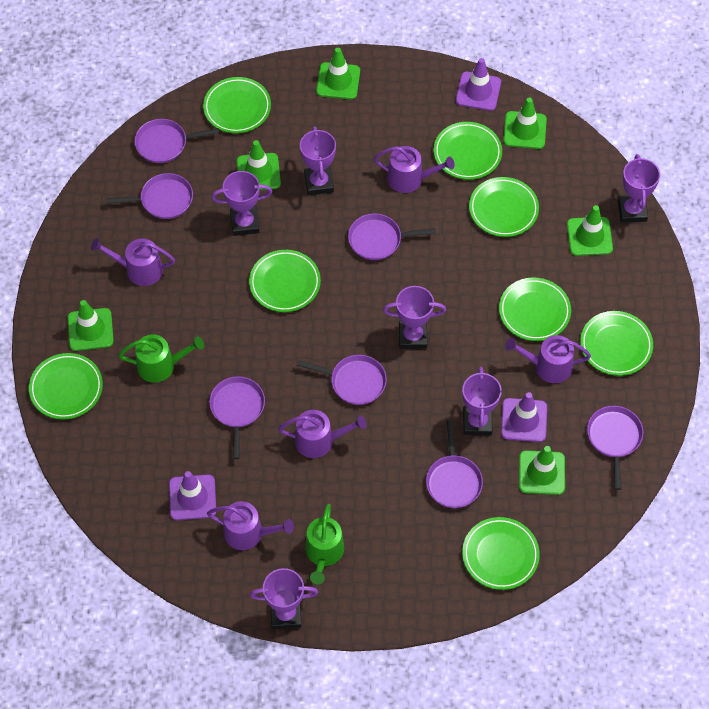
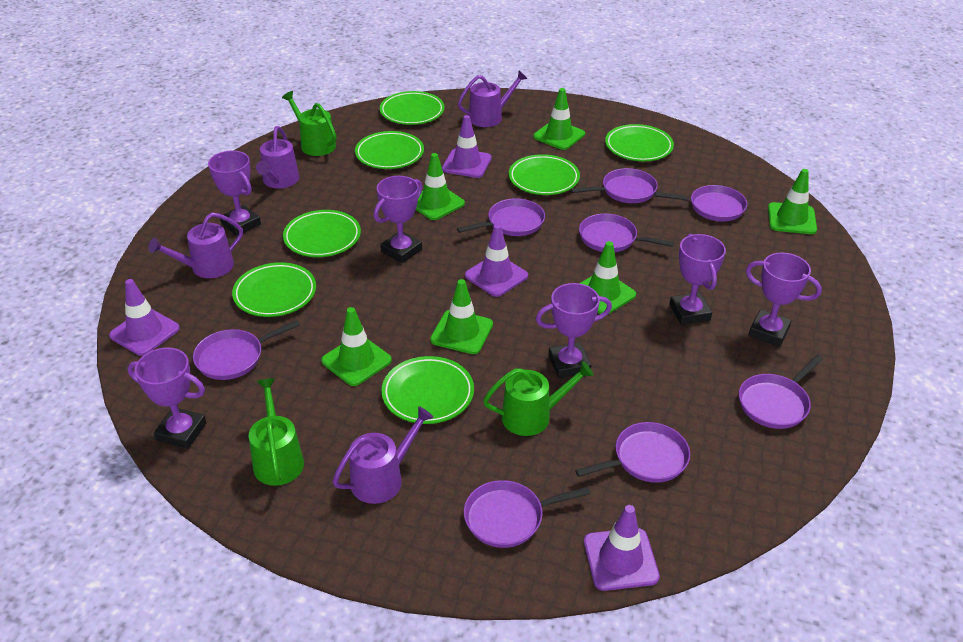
green plate: [29,353,103,420] [203,77,271,133] [249,250,321,312] [434,122,502,180] [462,517,540,590] [469,177,539,237] [499,278,571,341] [580,311,653,376] = 8 -> [232,262,316,317] [283,210,361,257] [355,131,424,169] [380,91,445,125] [381,356,474,424] [509,154,580,195] [605,124,674,161] = 7
green watering can: [118,334,204,383] [305,504,344,584] = 2 -> [249,378,304,486] [282,91,336,156] [483,361,594,436] = 3
purple pan: [106,173,193,219] [134,119,219,163] [209,376,265,459] [297,355,387,405] [348,213,436,260] [426,420,483,508] [587,406,643,490] = 7 -> [193,320,300,380] [457,198,545,236] [464,480,591,548] [571,168,658,203] [575,422,690,483] [579,214,674,252] [655,185,747,221] [739,355,823,429] = 8
purple traffic cone: [169,471,216,520] [456,58,501,111] [501,392,547,442] = 3 -> [109,279,180,356] [442,115,492,178] [465,224,528,297] [584,505,660,591] = 4
purple watering can: [91,238,175,286] [207,501,294,550] [278,410,367,458] [374,146,455,193] [505,335,591,383] = 5 -> [149,212,243,278] [256,126,299,189] [333,406,434,504] [458,70,528,127] = 4

